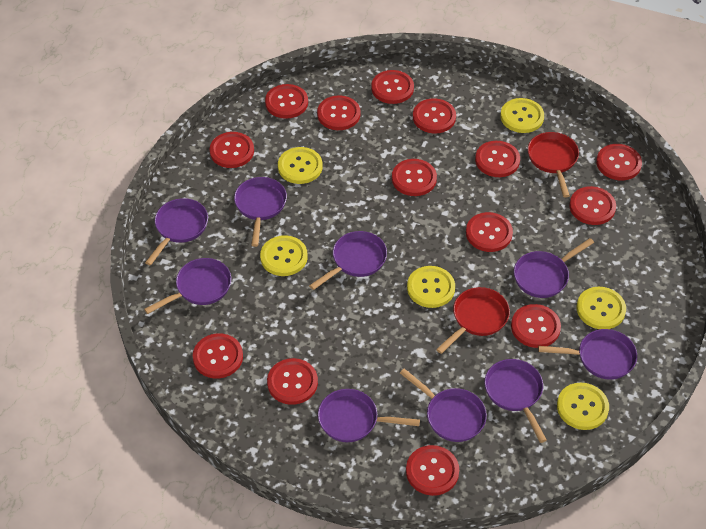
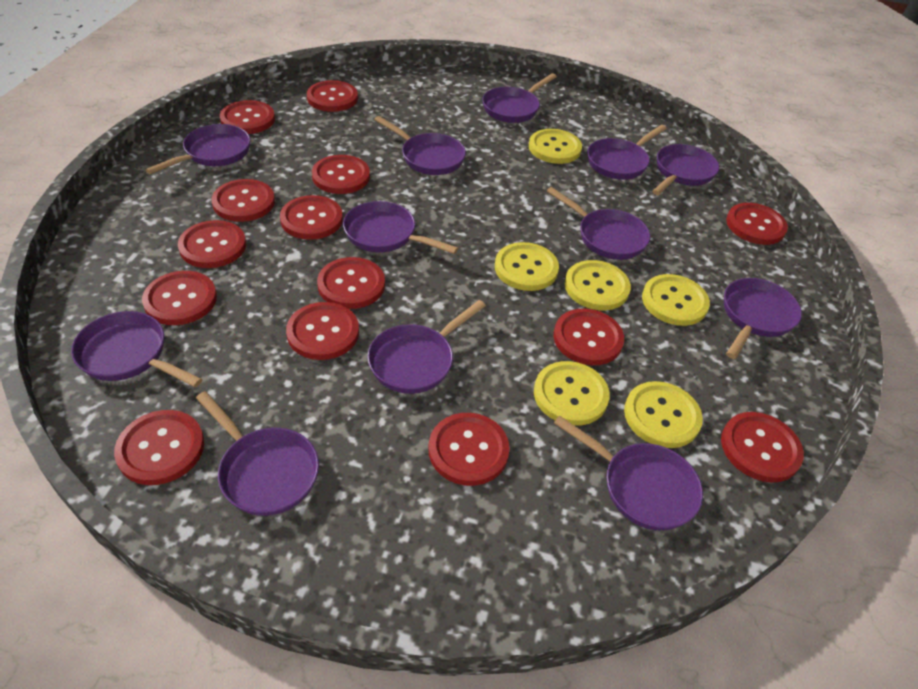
purple pan: [144,258,231,314] [145,198,208,266] [234,177,287,247] [309,231,387,290] [318,389,420,442] [400,368,487,442] [484,359,547,443] [514,238,594,298] [538,329,637,380] = 9 -> [71,311,202,387] [146,124,250,174] [196,391,319,516] [343,201,458,254] [368,300,486,394] [374,116,466,175] [482,73,557,123] [547,187,650,260] [554,416,703,531] [587,125,666,180] [652,144,719,195] [724,278,802,359] = 12
red pan: [436,287,510,354] [528,132,579,198] = 2 -> none = 0

